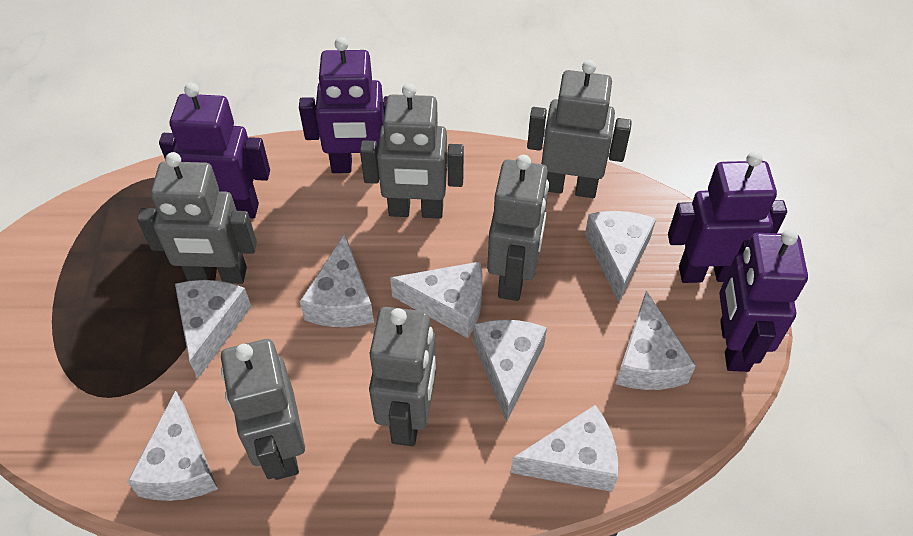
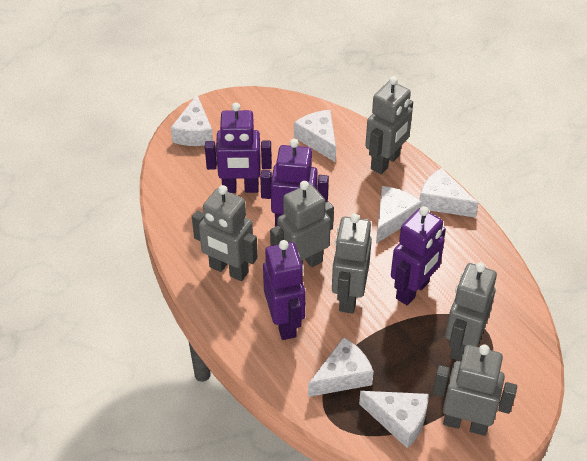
white cheese: [127,390,218,501] [175,280,251,378] [300,233,374,327] [390,262,482,338] [473,320,547,423] [511,405,618,492] [585,211,656,302] [616,290,696,390] = 8 -> [171,95,213,146] [294,110,336,162] [308,337,374,397] [359,391,429,449] [376,186,422,243] [420,168,478,218] = 6

